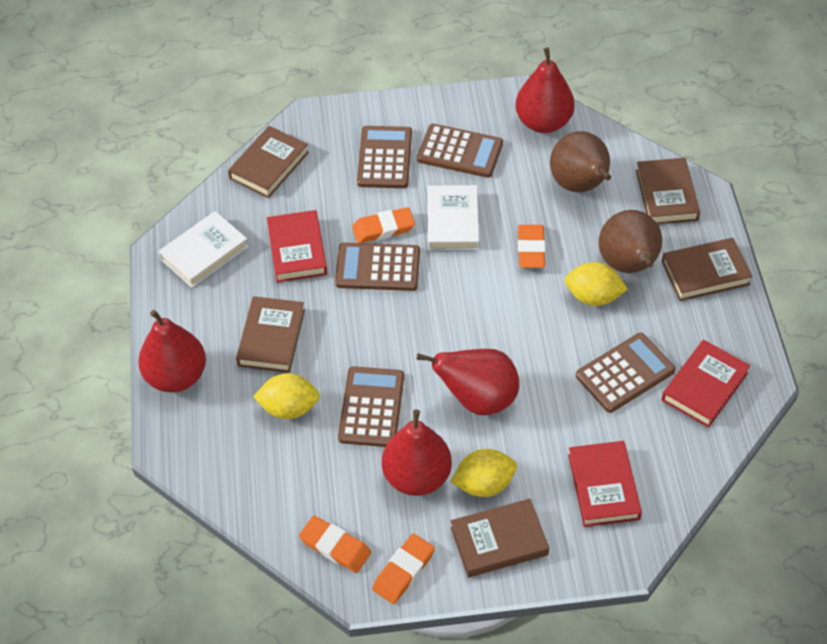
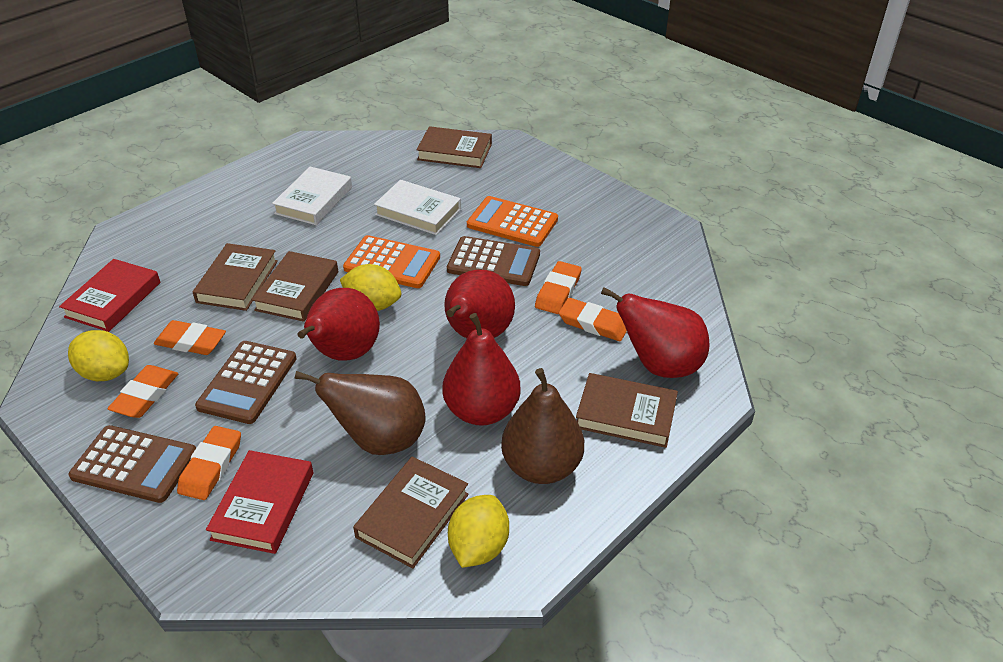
brown calculator: [335,243,420,291] [338,366,404,447] [357,126,412,188] [417,124,503,178] [576,333,676,413] = 5 -> [68,425,196,503] [195,341,297,424] [447,236,540,286] = 3
orange calculator: none = 0 -> [343,235,440,288] [467,196,558,247] = 2
orange eraser: [299,515,371,573] [352,207,415,243] [372,533,435,604] [518,225,546,268] = 4 -> [107,365,178,418] [154,320,226,355] [177,426,241,500] [535,261,582,314] [559,298,627,341] = 5
red book: [267,210,327,282] [568,441,642,527] [662,340,750,428] = 3 -> [59,259,161,332] [206,450,314,554] = 2

